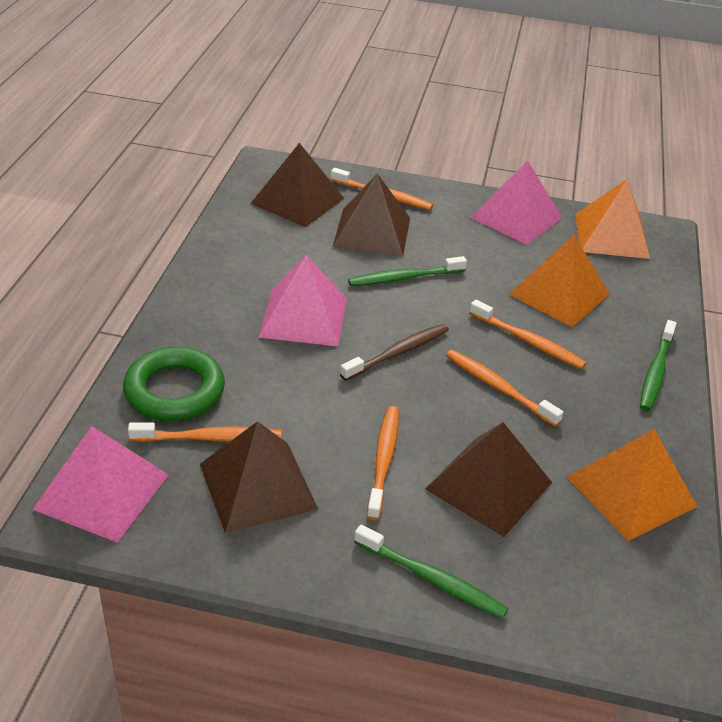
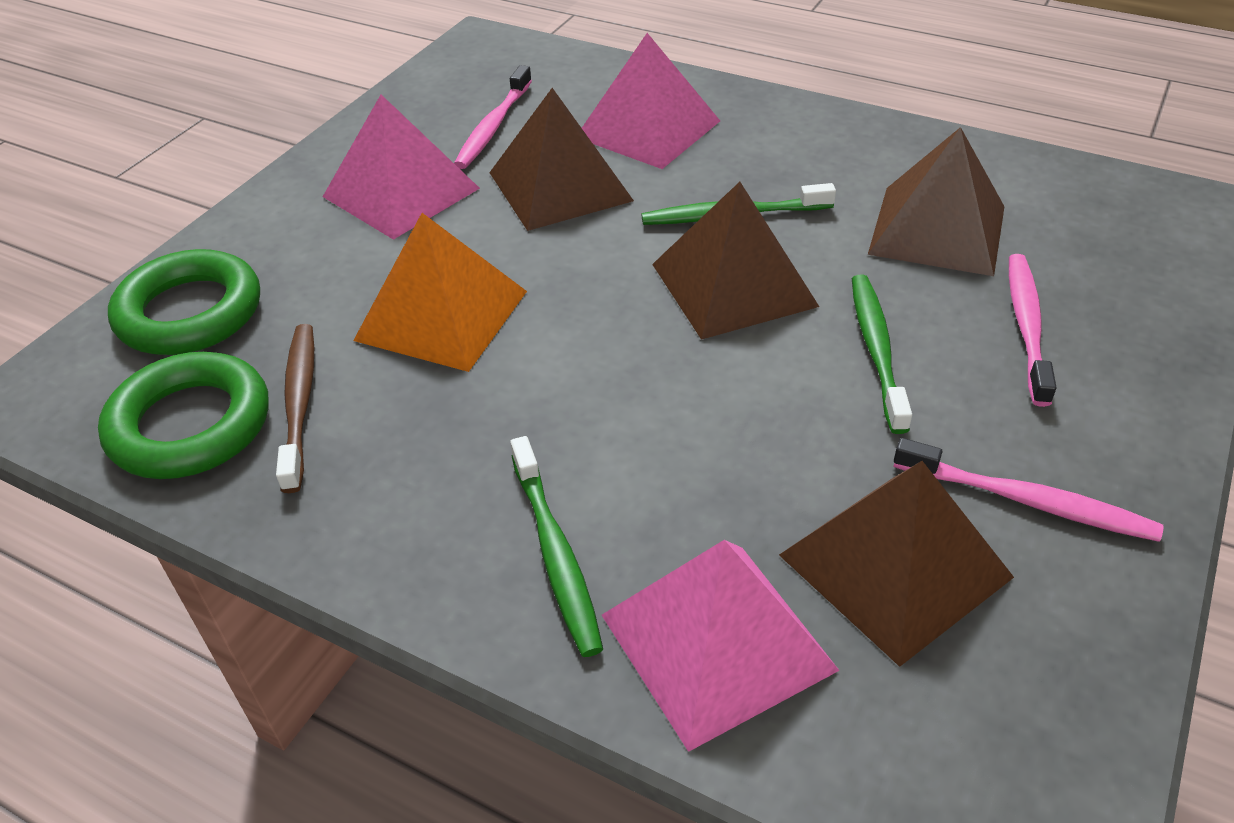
green ring: [123,347,225,421] = 1 -> [98,352,269,479] [108,249,260,355] = 2
orange pyramid: [508,235,610,327] [567,429,697,541] [575,179,650,259] = 3 -> [353,213,527,372] = 1
orange toothbrush: [128,422,281,442] [330,168,433,210] [367,406,399,520] [446,350,564,426] [469,300,586,369] = 5 -> none = 0
pink toothbrush: none = 0 -> [454,65,532,169] [894,438,1164,542] [1009,254,1057,407] = 3

